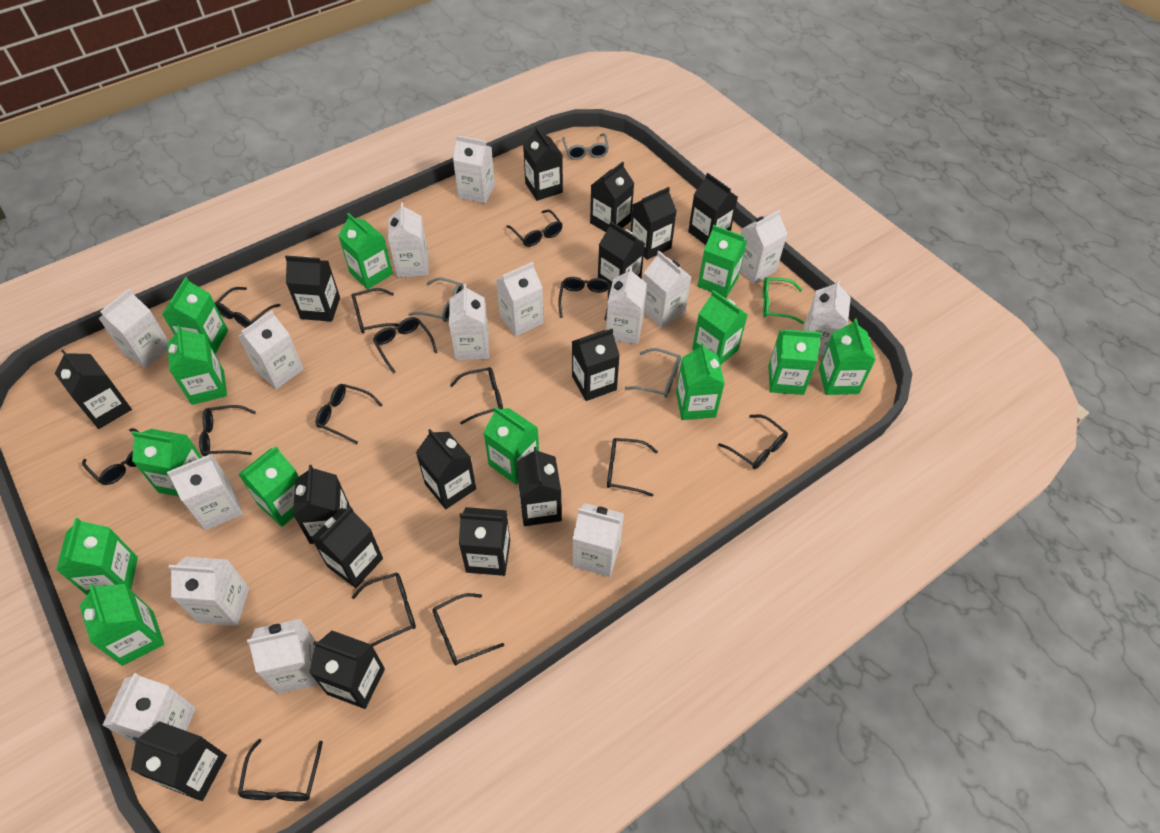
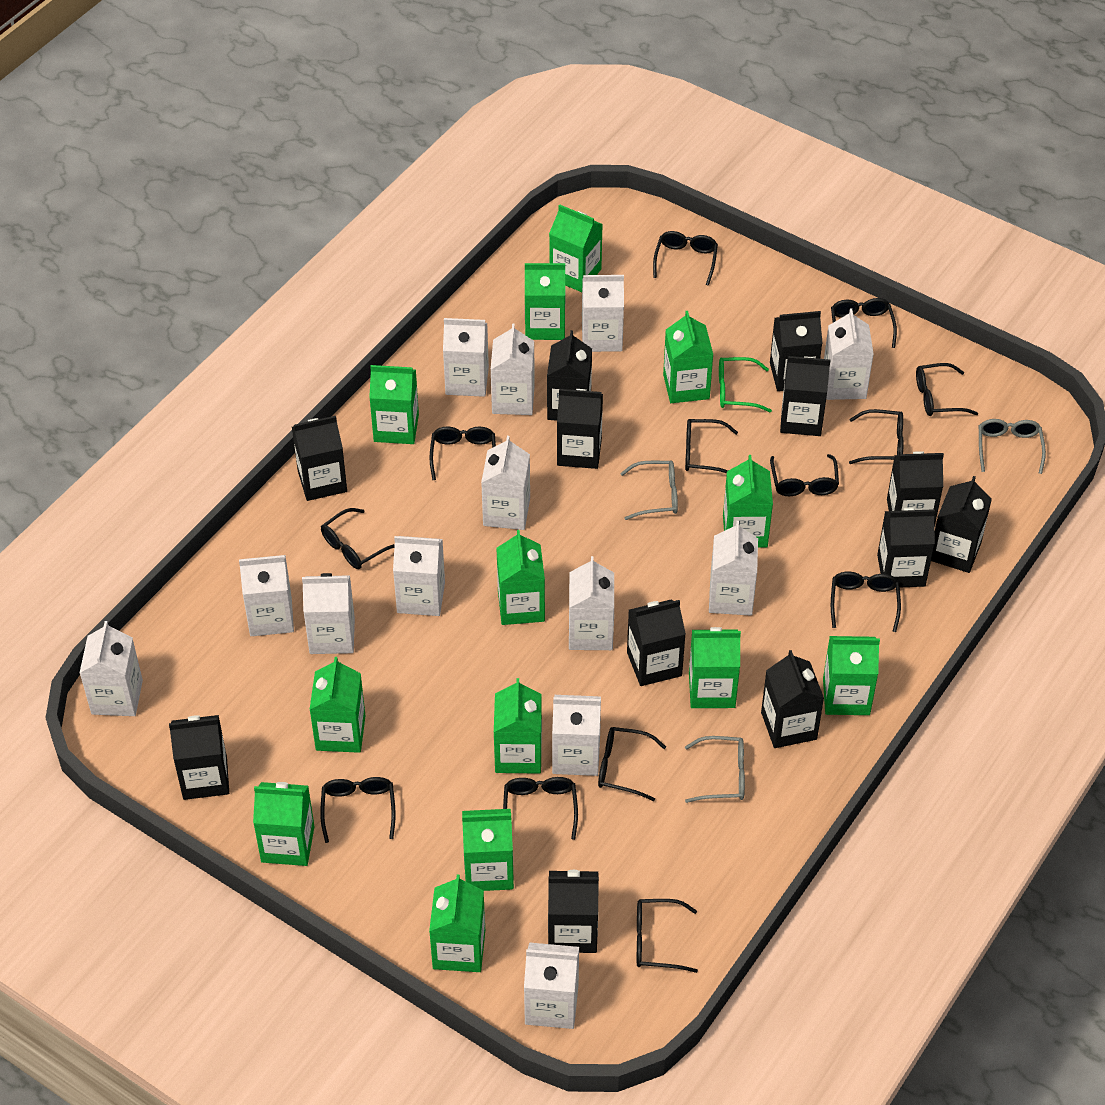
black carton: [55,350,132,429] [131,721,227,801] [285,255,340,322] [293,465,350,544] [309,630,385,709] [311,507,383,588] [416,429,476,509] [459,507,510,576] [516,447,562,526] [523,126,563,201] [572,328,620,401] [590,161,634,232] [598,221,645,290] [631,187,677,260] [688,173,738,245] = 15 -> [169,715,229,800] [292,416,347,501] [547,330,592,421] [548,870,599,953] [557,389,603,469] [627,600,686,686] [761,650,824,748] [770,311,822,391] [780,356,830,436] [877,507,935,587] [887,451,944,528] [931,476,992,573] = 12
black glasses: [82,428,139,485] [199,405,256,456] [215,287,281,328] [238,739,323,801] [316,384,382,444] [352,288,399,333] [352,572,416,646] [373,317,438,373] [432,593,504,665] [450,367,503,425] [506,210,563,247] [559,277,610,321] [607,438,658,497] [718,414,788,469] = 14 -> [320,777,396,843] [321,508,395,569] [429,426,496,480] [503,777,578,840] [598,727,666,801] [637,899,698,973] [653,231,718,286] [685,419,738,474] [770,454,839,496] [831,298,897,348] [831,571,901,632] [849,409,904,464] [916,363,978,416] = 13
white carton: [98,289,169,368] [102,673,196,744] [167,454,243,530] [169,557,249,626] [238,311,304,389] [247,619,319,694] [388,202,429,277] [449,284,489,360] [453,136,495,203] [496,262,544,336] [573,503,624,577] [606,267,647,344] [643,251,691,328] [740,210,787,284] [803,280,851,355] = 15 -> [80,621,143,716] [239,555,294,636] [302,573,355,654] [393,536,445,616] [443,318,489,397] [481,436,530,530] [491,323,535,415] [524,942,579,1029] [552,695,601,776] [569,556,614,650] [582,275,624,352] [709,521,758,616] [824,308,874,400] = 13

